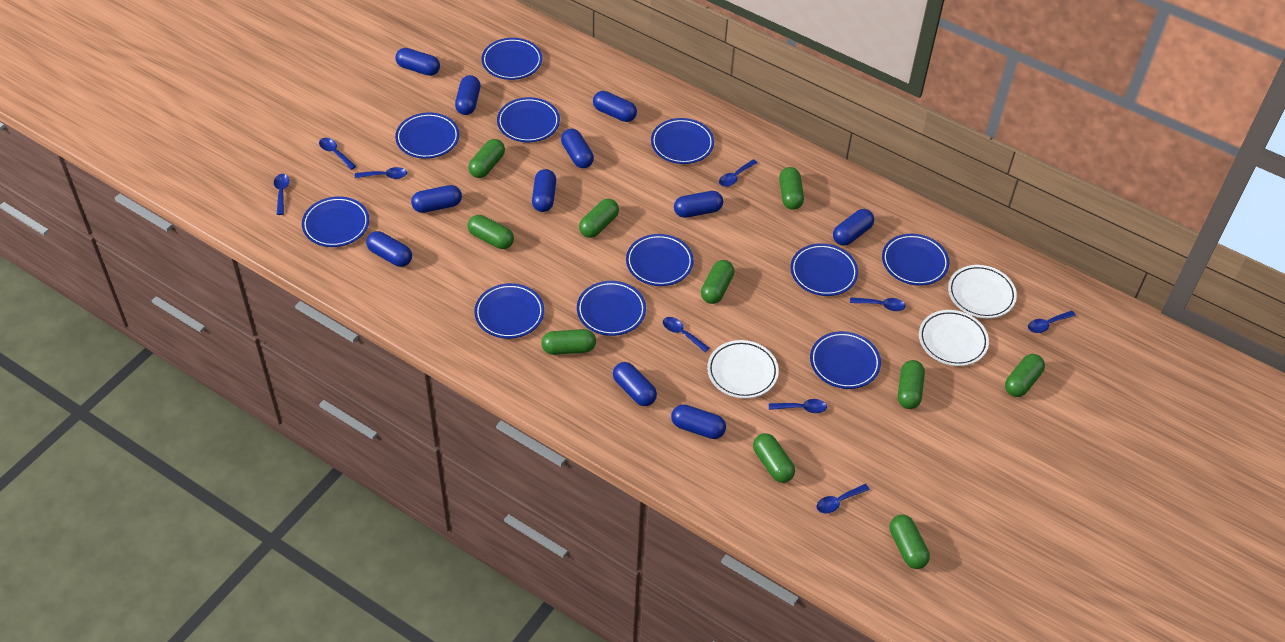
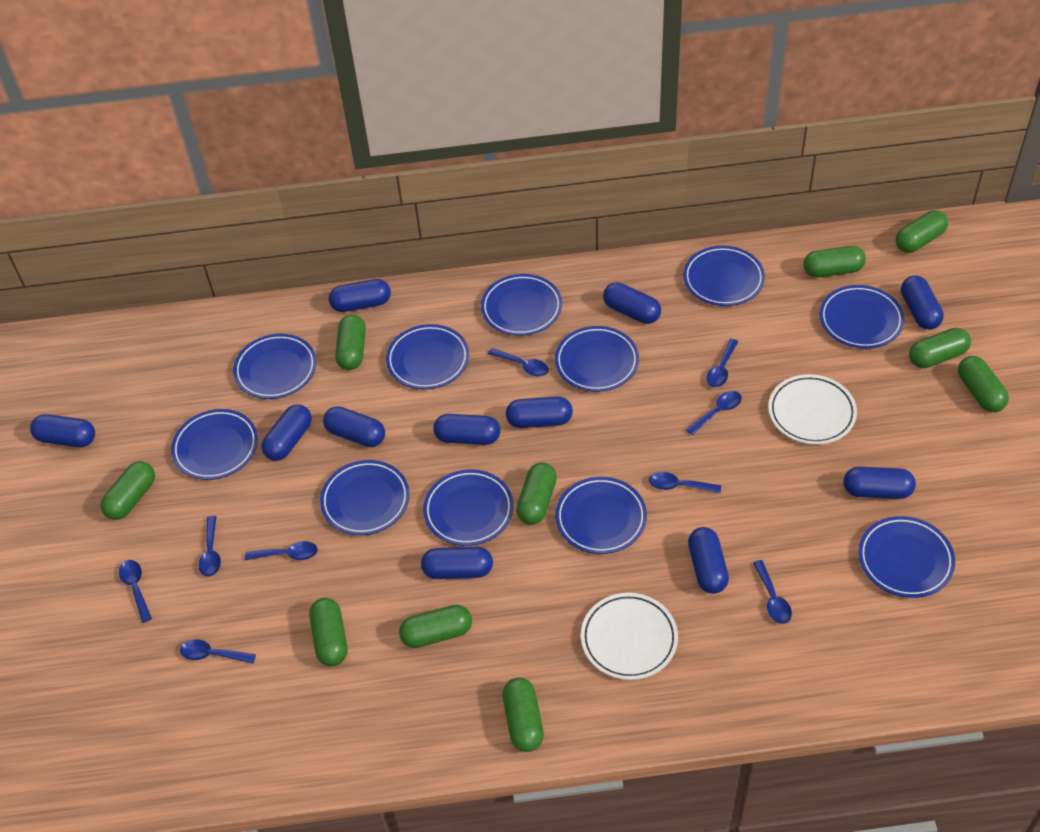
white plate: [707,340,779,398] [919,310,989,366] [948,265,1017,318] = 3 -> [581,593,678,680] [768,374,857,445] = 2

